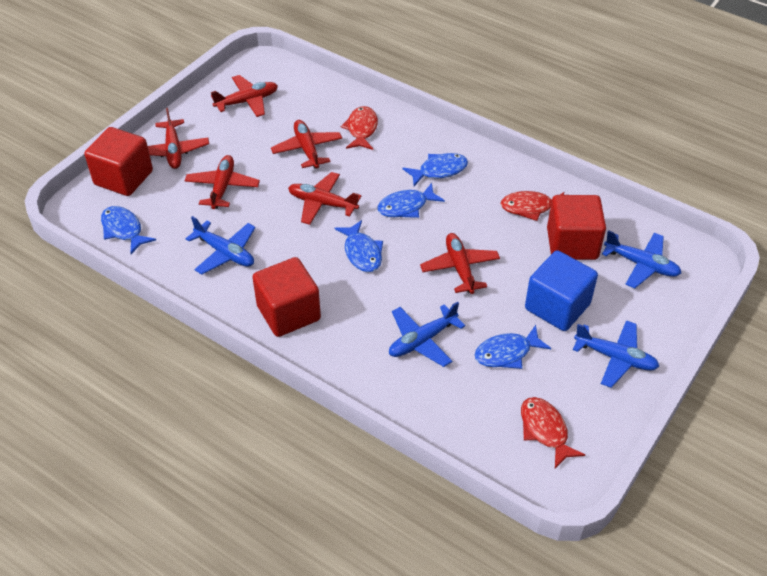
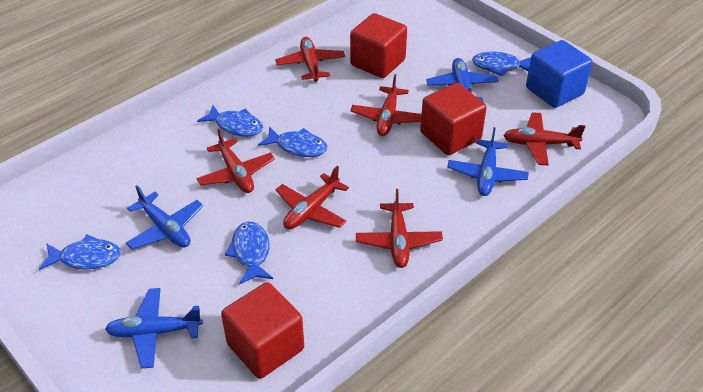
red fish: [341,106,378,150] [501,191,564,221] [521,397,585,468] = 3 -> none = 0

